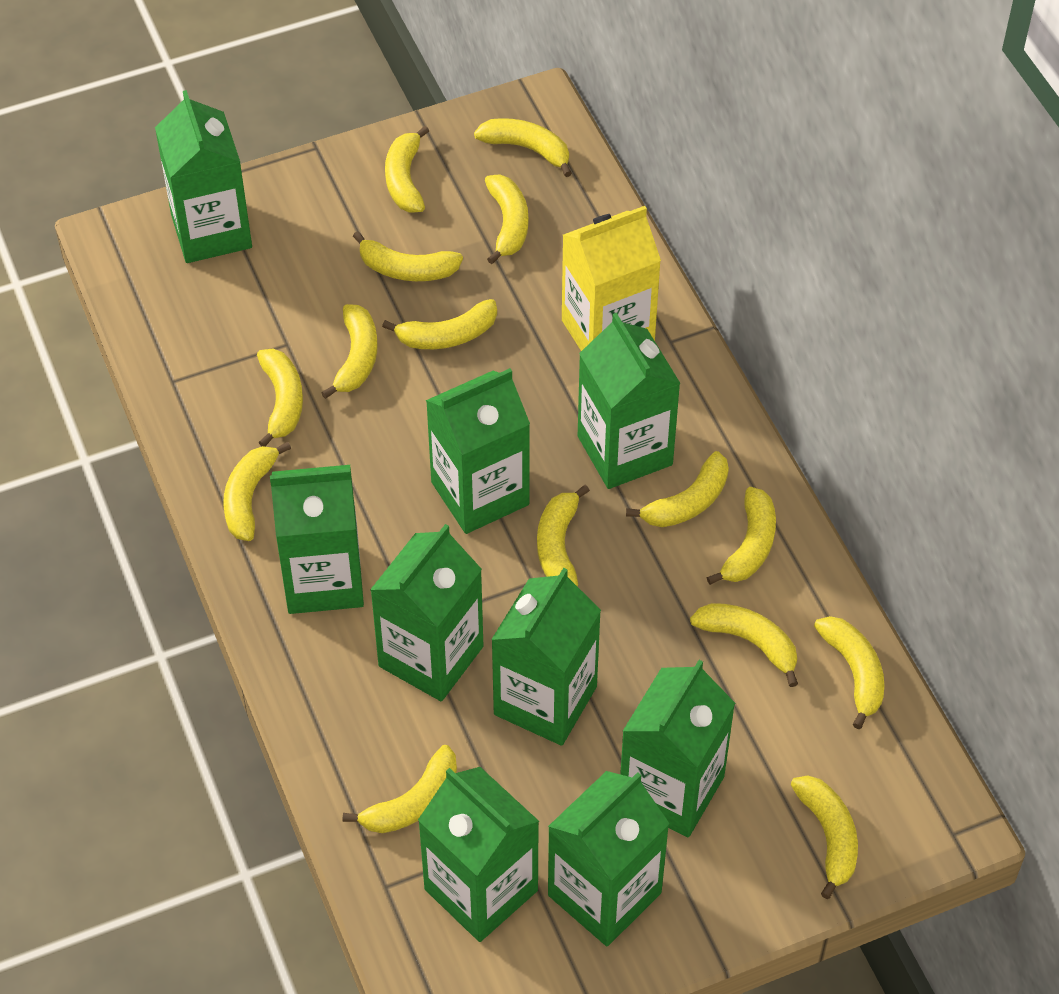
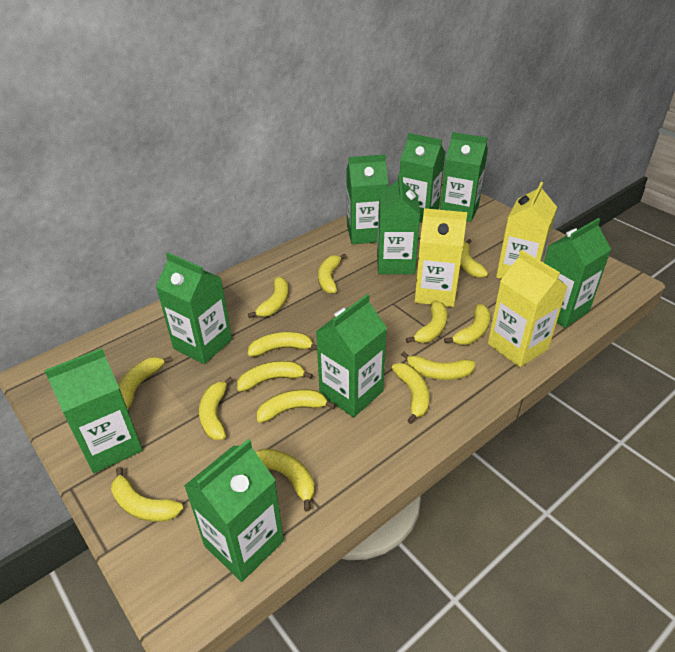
yellow banana: [223,442,291,541] [257,349,303,447] [321,304,377,399] [343,745,457,833] [353,231,463,281] [382,299,497,349] [385,126,429,213] [474,118,572,177] [485,175,528,264] [537,485,590,587] [626,451,729,527] [690,603,798,687] [707,487,776,585] [791,776,858,899] [814,616,884,729] = 15 -> [111,467,183,522] [118,356,173,409] [199,377,233,440] [237,361,313,392] [248,277,288,318] [248,332,317,357] [256,448,315,511] [257,389,336,423] [318,253,347,294] [392,363,429,424] [401,351,475,380] [406,301,447,343] [444,304,490,345] [460,239,488,278] = 14
yellow carton: [562,206,661,351] = 1 -> [415,208,467,307] [488,250,568,367] [496,182,557,279] = 3

